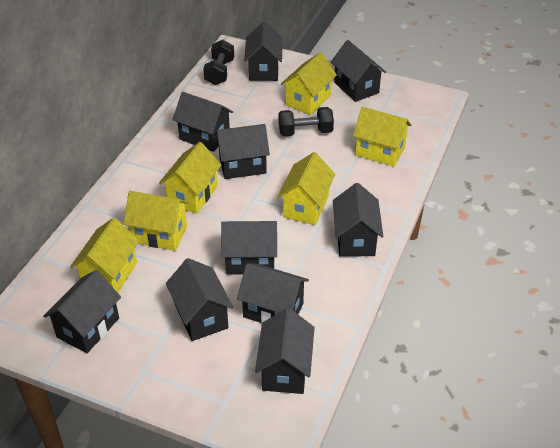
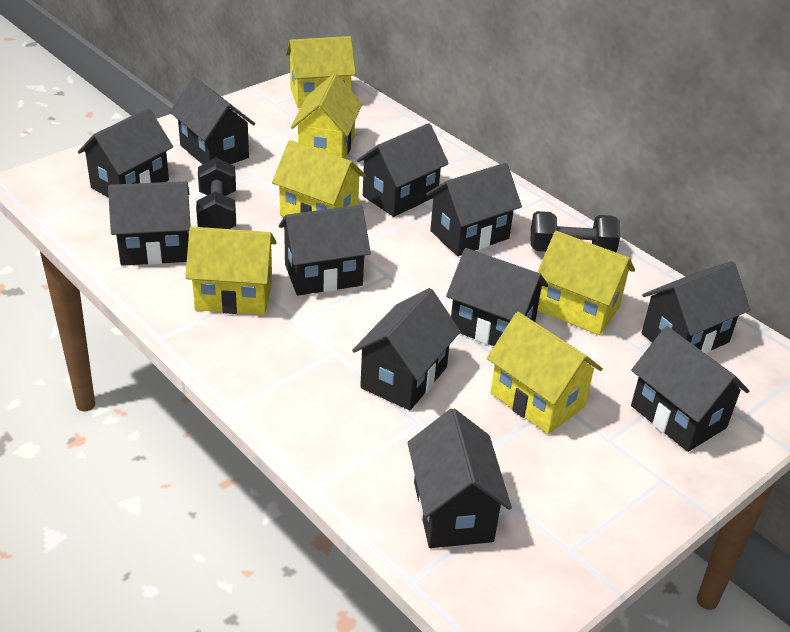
black house: [43,270,121,353] [166,258,234,341] [172,92,233,152] [215,124,270,179] [221,221,277,275] [237,263,309,324] [244,22,283,81] [255,308,315,394] [331,40,386,102] [333,183,383,257] = 10 -> [78,108,173,198] [108,181,191,266] [170,77,255,165] [279,205,371,296] [352,288,461,410] [357,123,449,217] [408,408,512,548] [426,163,522,256] [446,248,548,346] [631,326,749,452] [642,261,750,354] = 11

